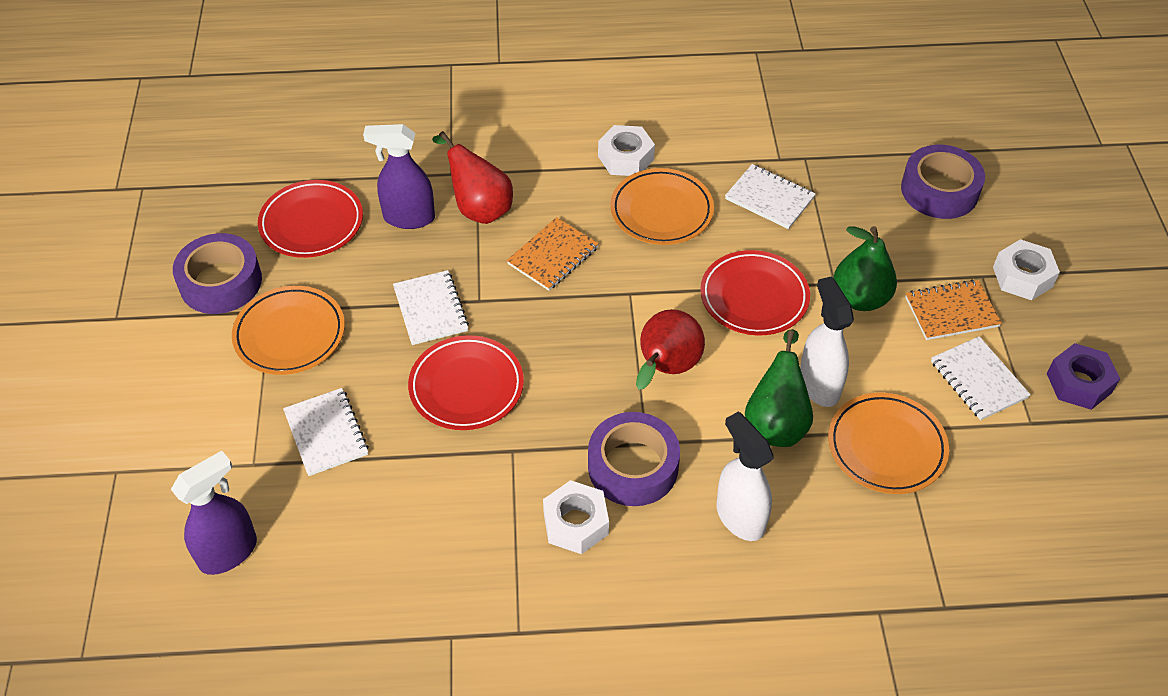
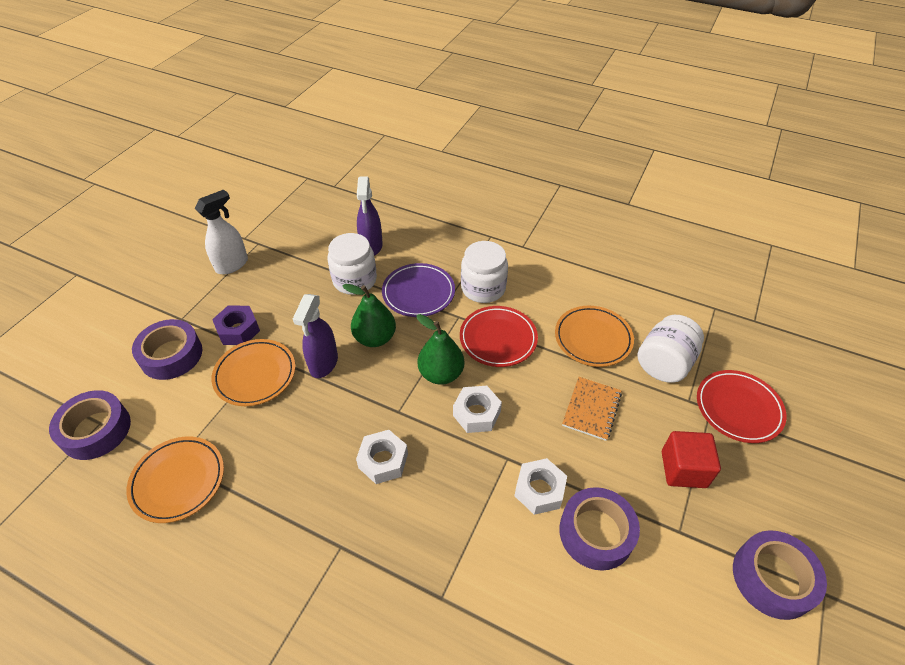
orange notebook: [507,217,599,291] [905,280,1002,340] = 2 -> [562,377,622,441] = 1
purple plate: none = 0 -> [382,263,455,317] = 1
purple tape: [173,233,262,314] [588,412,680,506] [901,145,985,219] = 3 -> [49,390,131,460] [132,319,202,380] [559,487,640,571] [733,530,827,620] = 4
red cube: none = 0 -> [662,431,721,488] = 1
red pear: [432,131,513,224] [636,309,705,390] = 2 -> none = 0
red plate: [258,180,363,258] [408,335,524,430] [700,250,810,336] = 3 -> [460,306,538,367] [697,370,787,443] = 2
white jar: none = 0 -> [328,233,377,295] [461,241,508,303] [637,315,704,383] = 3
white notebook: [283,388,369,476] [393,270,469,345] [725,164,816,229] [931,336,1031,420] = 4 -> none = 0
white spray bottle: [716,412,774,541] [800,277,854,407] = 2 -> [195,190,248,274] = 1

